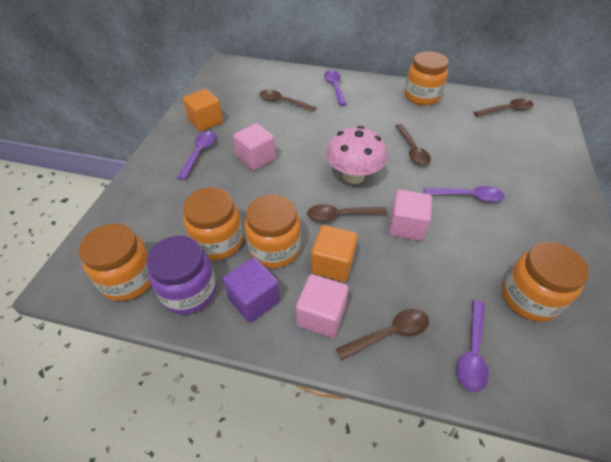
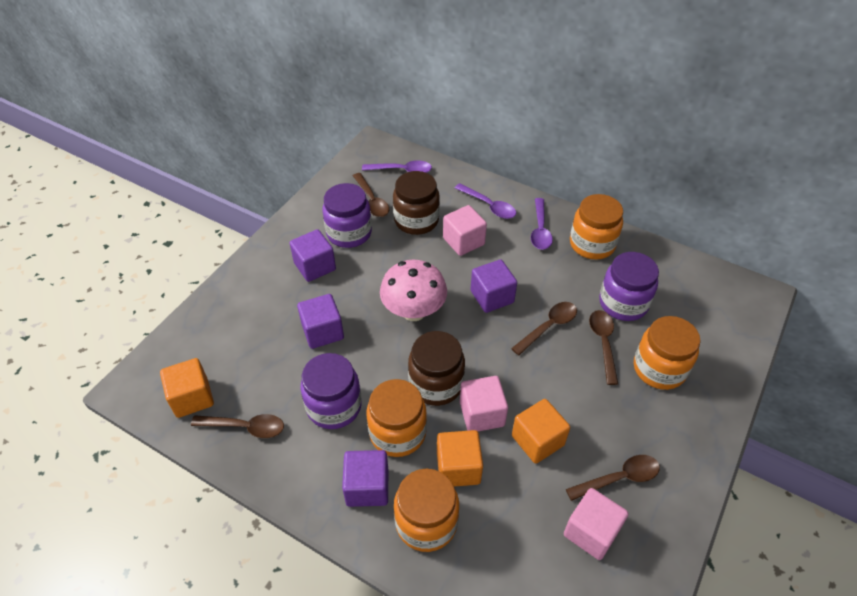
brown jar: none = 0 -> [393,171,440,235] [408,331,465,406] = 2
orange cube: [183,89,223,132] [311,225,358,282] = 2 -> [160,358,214,418] [437,430,483,487] [512,399,570,464] = 3
orange jar: [79,223,151,301] [183,187,243,260] [245,194,301,268] [405,51,449,105] [502,242,589,322] = 5 -> [366,379,427,457] [394,469,459,552] [570,194,623,260] [634,316,701,390] = 4
purple cube: [223,257,280,323] = 1 -> [290,229,336,282] [297,294,344,349] [342,450,388,507] [471,259,517,313] = 4
purple jar: [146,236,217,315] = 1 -> [300,353,362,429] [322,183,372,248] [599,252,659,321] = 3
purple spoon: [177,131,216,180] [324,70,347,106] [424,186,505,202] [457,300,489,393] = 4 -> [362,160,432,173] [455,183,516,219] [531,198,553,250] = 3

